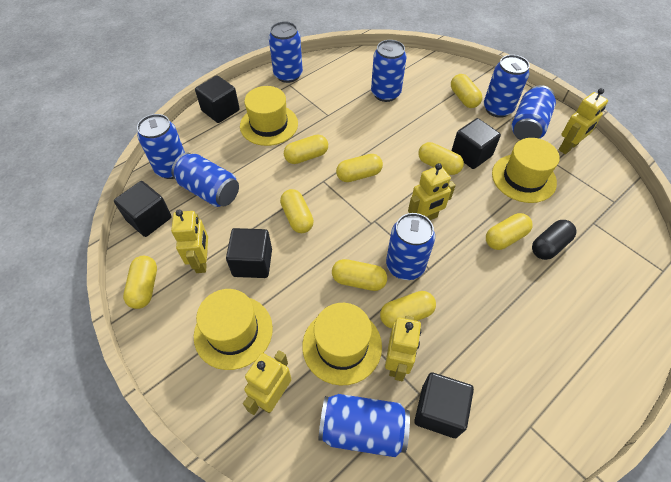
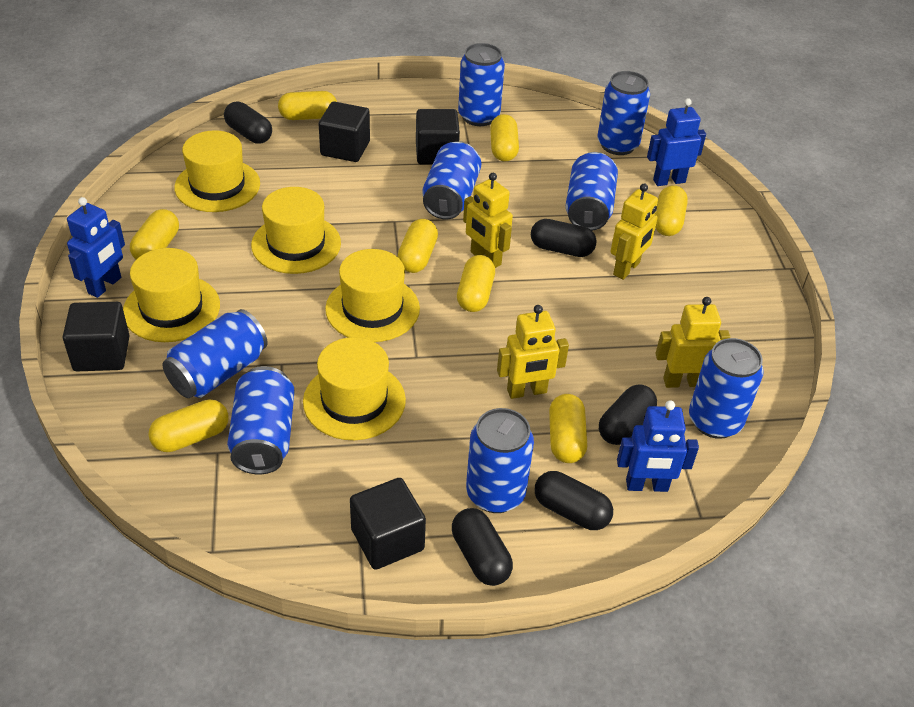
black capsule: [532,220,576,260] = 1 -> [224,102,272,144] [452,508,513,586] [531,219,597,257] [534,471,613,530] [599,384,657,445] = 5
black cube: [114,181,172,237] [195,75,240,123] [226,228,272,278] [414,372,474,438] [451,118,501,169] = 5 -> [63,302,130,371] [319,101,370,162] [350,478,426,570] [416,109,460,165] = 4
blue robot: none = 0 -> [67,197,125,298] [617,400,699,492] [647,98,706,186] = 3
yellow capsule: [123,256,157,309] [280,189,314,233] [284,135,328,164] [332,259,387,291] [336,154,383,182] [380,291,436,328] [418,142,464,175] [451,74,482,108] [486,213,533,250] = 9 -> [130,209,179,259] [148,399,229,452] [278,91,337,120] [397,219,438,273] [457,255,495,312] [490,114,519,162] [549,394,587,463] [655,185,688,236] = 8
yellow hat: [194,289,273,370] [240,86,298,146] [302,303,382,386] [492,138,560,203] = 4 -> [123,248,220,342] [174,130,260,212] [251,187,341,274] [303,337,406,440] [325,249,420,342] = 5
yellow robot: [171,210,208,273] [243,350,292,415] [385,315,421,381] [408,163,456,220] [559,88,608,154] = 5 -> [463,173,513,268] [497,305,569,399] [611,184,658,280] [655,297,730,388] = 4

